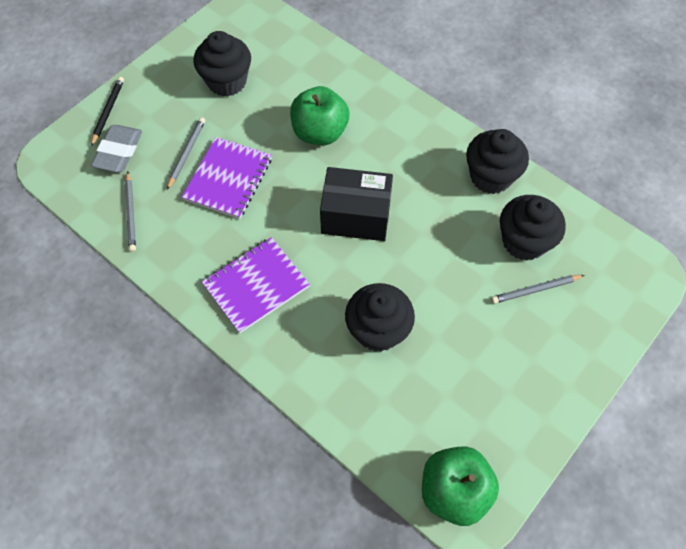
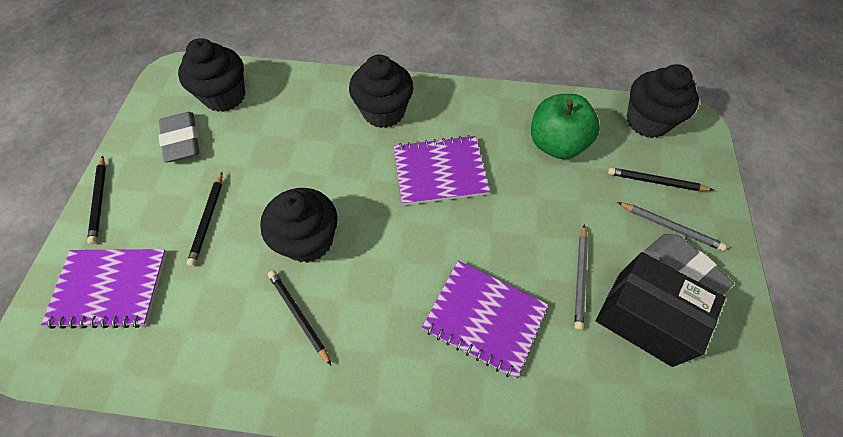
black pencil: [91,77,124,146] = 1 -> [87,155,106,244] [187,172,223,266] [268,270,331,365] [608,167,713,191] = 4
green apple: [290,86,350,145] [422,446,499,526] = 2 -> [531,94,600,159] = 1
grey eraser: [91,125,142,172] = 1 -> [159,112,200,163] [644,234,734,295] = 2
grey pencil: [125,171,136,252] [167,117,205,190] [491,275,585,304] = 3 -> [574,224,588,330] [617,202,727,251] = 2
purple notebook: [182,137,272,219] [202,237,310,333] = 2 -> [41,249,167,329] [393,135,490,205] [422,261,548,378] = 3

